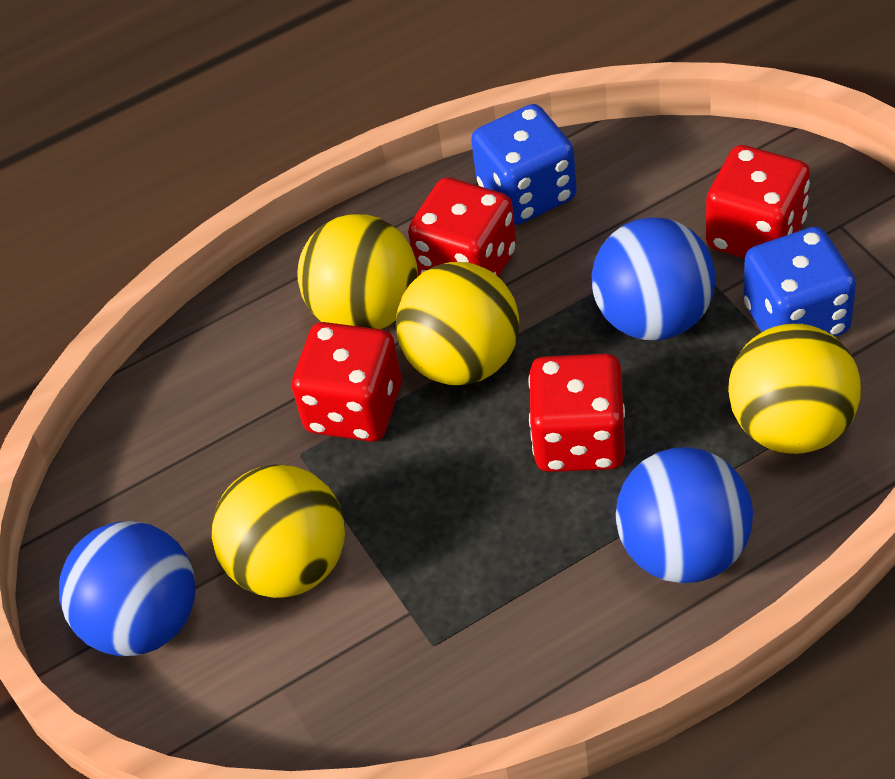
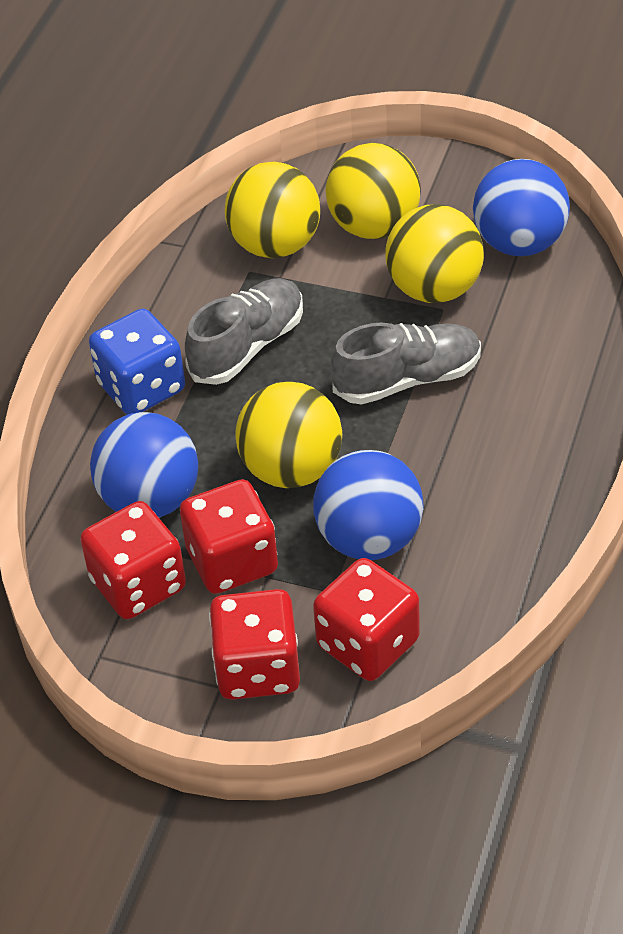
blue dice: [471,104,577,225] [743,227,856,337] = 2 -> [89,309,185,415] = 1
grey shoe: none = 0 -> [185,278,303,385] [330,323,481,405] = 2

